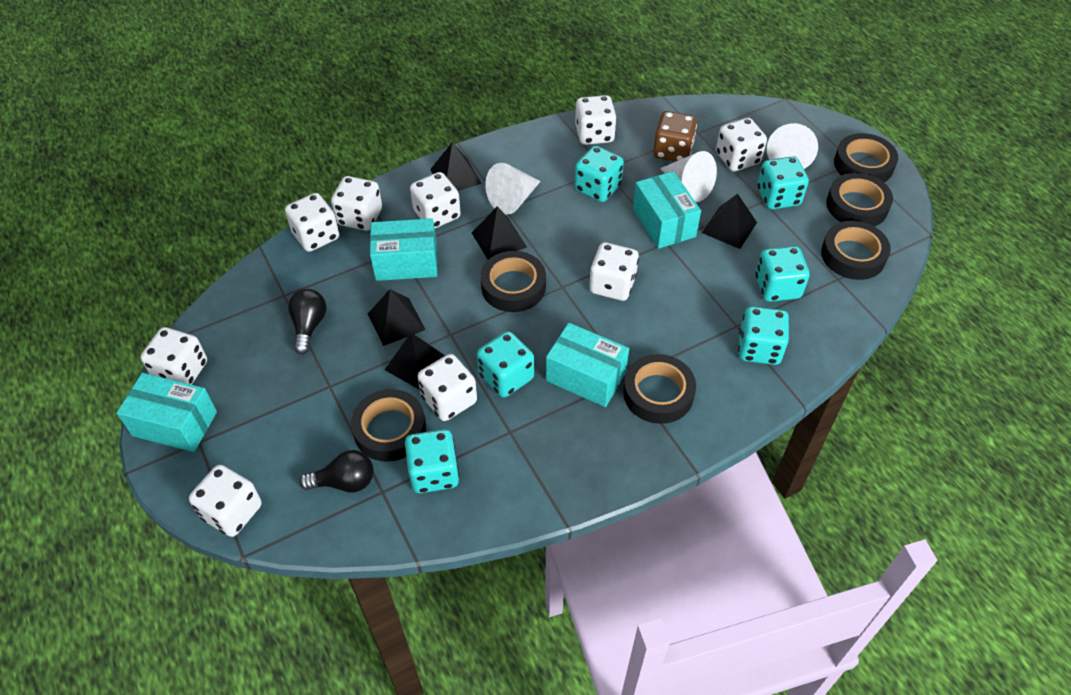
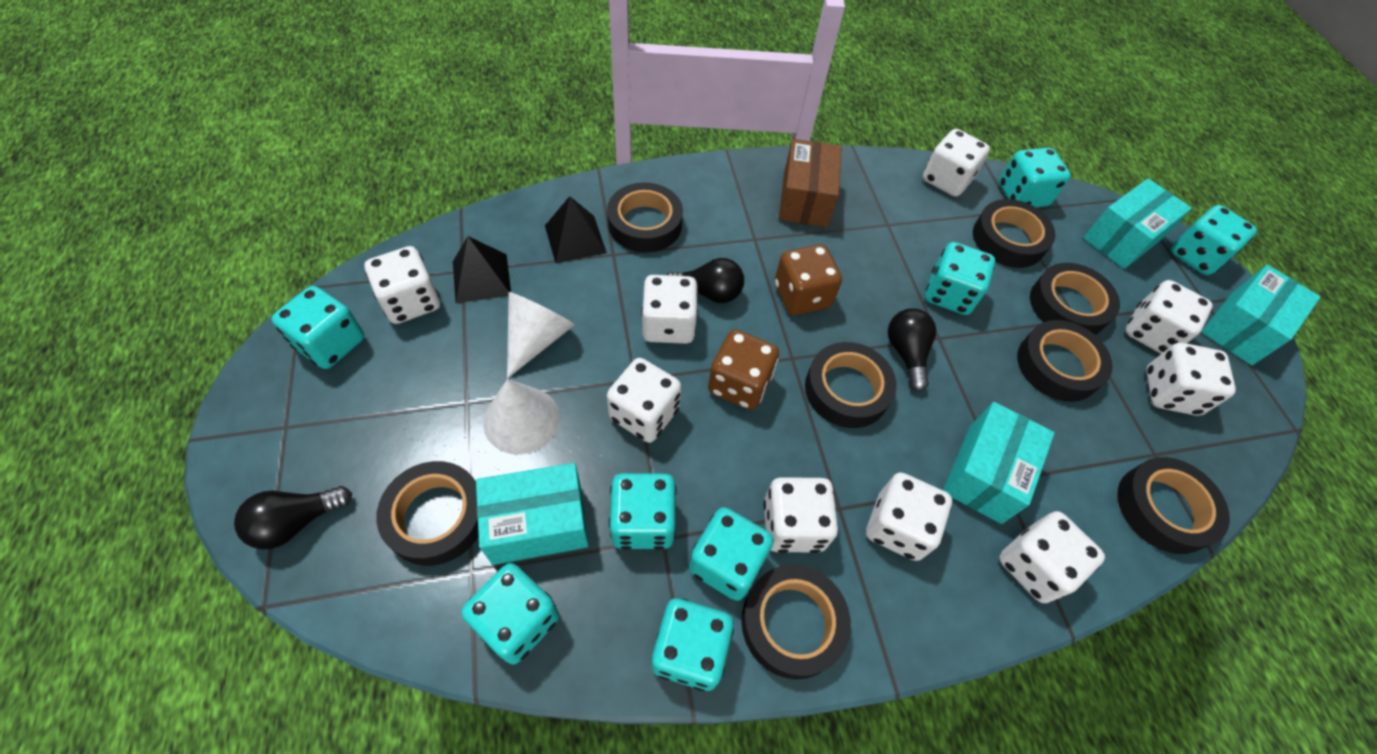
black light bulb: [288,289,327,354] [299,450,374,493] = 2 -> [234,486,352,549] [667,258,744,303] [888,308,936,392] = 3
black pyramid: [368,289,426,346] [385,332,445,390] [430,142,482,191] [472,206,527,260] [702,193,757,249] = 5 -> [453,236,511,303] [545,196,607,263] = 2
black tape: [351,389,426,462] [480,251,546,312] [623,354,696,424] [821,221,891,280] [826,173,893,227] [834,133,898,182] = 6 -> [376,461,479,566] [607,182,683,253] [741,565,851,679] [805,342,897,428] [973,199,1055,268] [1017,320,1113,402] [1030,263,1120,335] [1117,457,1230,554] = 8
brown box: none = 0 -> [779,139,842,227] = 1
brown dice: [653,111,697,162] = 1 -> [708,329,779,410] [775,244,842,315] = 2
turquoise dice: [405,429,459,493] [477,331,534,398] [574,146,624,202] [738,306,789,365] [755,246,810,302] [757,156,809,209] = 6 -> [272,286,364,369] [461,563,559,665] [609,473,677,550] [652,599,734,691] [689,507,774,601] [925,242,995,315] [999,147,1071,208] [1171,205,1257,275] = 8
white cone: [485,163,541,215] [660,151,717,202] [767,123,818,169] = 3 -> [483,379,560,454] [507,292,575,379] = 2

